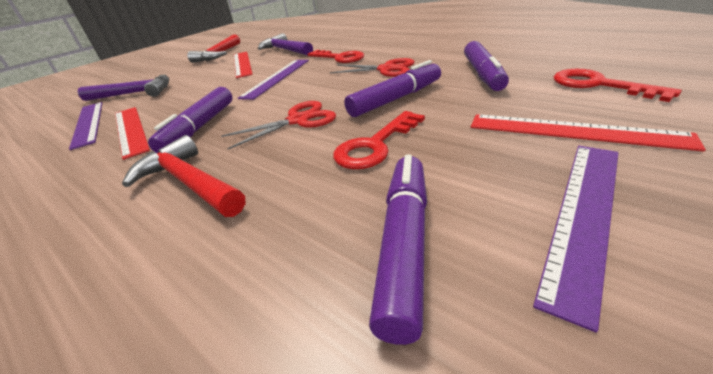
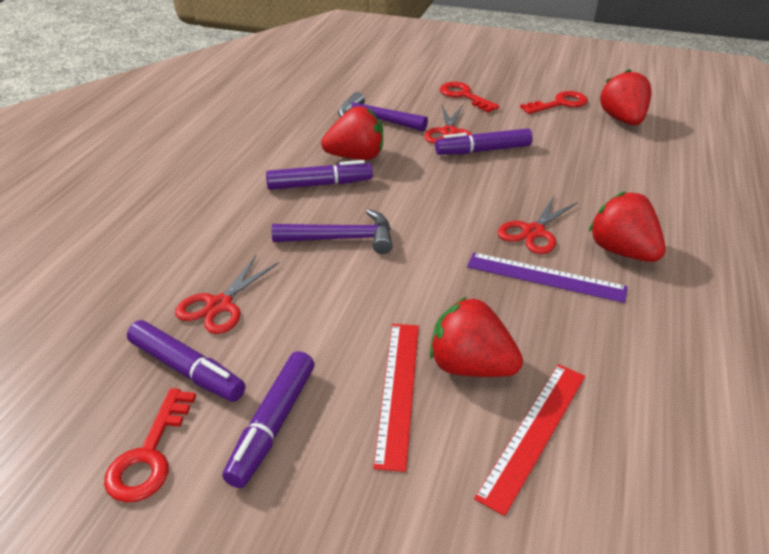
purple ruler: [69,102,102,150] [238,60,309,100] [533,146,618,333] = 3 -> [467,252,628,303] = 1
red hammer: [122,135,246,217] [187,34,240,63] = 2 -> none = 0
red ruler: [115,107,150,160] [234,52,253,78] [471,114,706,152] = 3 -> [373,324,419,472] [474,364,585,516] = 2
red scissors: [221,101,336,149] [330,58,415,77] = 2 -> [175,256,279,334] [424,106,472,144] [497,195,578,254] = 3
red strawberry: none = 0 -> [321,106,383,160] [430,297,523,377] [589,191,666,262] [600,69,652,125] = 4

